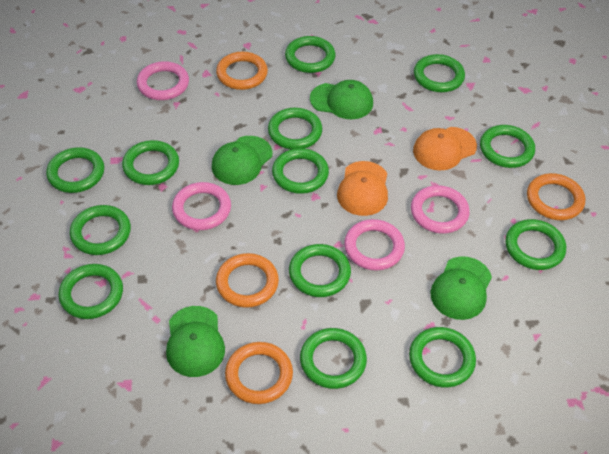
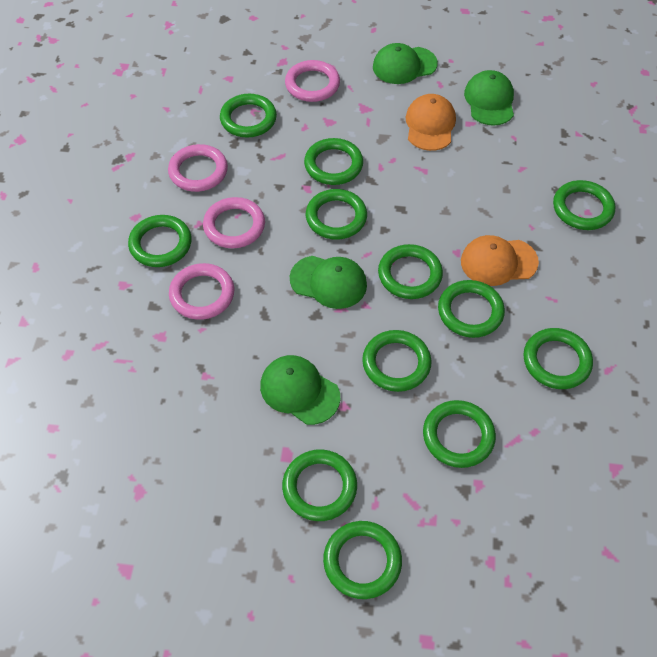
green ring: [46,147,104,193] [58,264,123,319] [70,205,131,255] [122,140,179,185] [268,108,322,149] [272,148,329,194] [285,36,335,73] [289,244,351,297] [300,328,367,389] [409,327,476,388] [414,54,465,92] [480,125,535,168] [505,219,566,270] = 13 -> [128,215,192,267] [220,94,277,138] [282,449,357,521] [304,138,363,185] [306,189,367,240] [323,521,402,599] [362,330,431,392] [378,244,443,299] [423,400,496,468] [438,280,505,338] [523,328,593,389] [553,180,615,230] = 12
orange ring: [216,52,268,90] [216,253,279,308] [225,342,293,404] [527,173,585,220] = 4 -> none = 0

